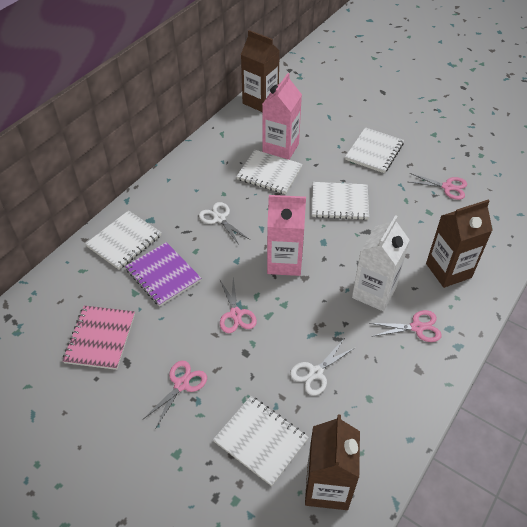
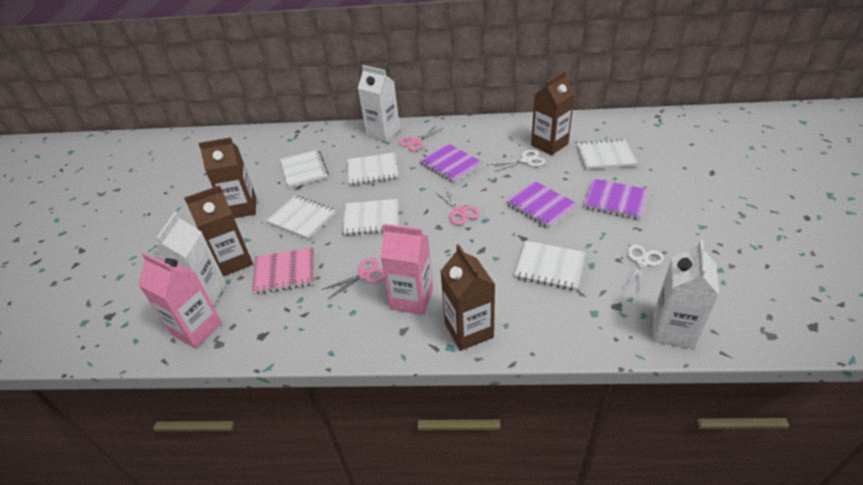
brown carton: [241,30,280,112] [305,414,360,510] [426,200,493,288] = 3 -> [184,185,253,277] [198,137,256,218] [440,244,495,351] [531,71,575,155] = 4
pink scissors: [142,361,207,429] [220,277,257,333] [370,310,442,342] [409,173,467,200] = 4 -> [321,258,385,299] [399,125,443,151] [435,189,480,225] = 3
purple notebook: [125,242,201,306] = 1 -> [419,143,483,183] [506,181,578,229] [583,179,648,220] = 3
white carton: [352,215,410,311] = 1 -> [151,212,226,306] [358,65,400,142] [653,240,719,349] = 3
white notebook: [85,210,161,270] [213,396,309,486] [236,150,303,194] [312,182,369,220] [345,127,404,173] = 5 -> [266,195,336,240] [280,149,329,188] [343,199,399,236] [347,153,399,185] [514,241,585,291] [577,139,637,169] = 6

